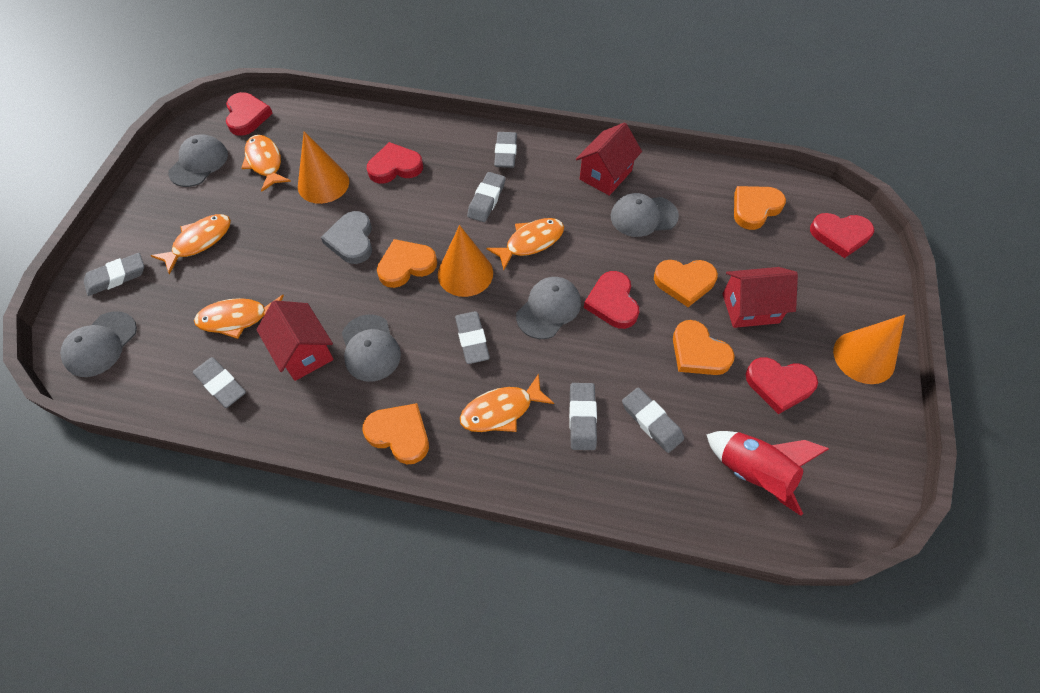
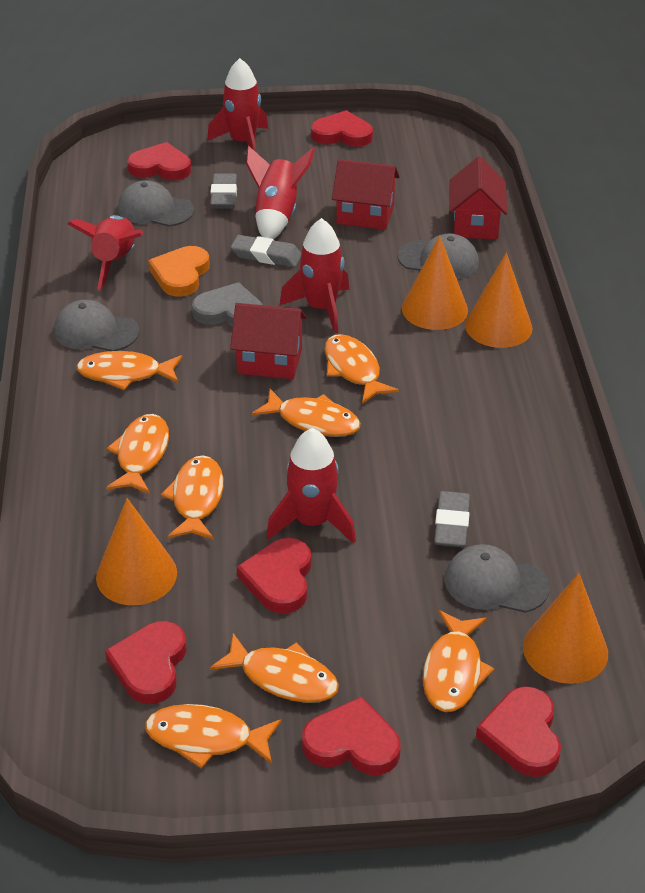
grey cap: [60,311,137,377] [168,134,228,187] [342,314,401,382] [516,277,581,339] [611,193,679,237] = 5 -> [54,300,139,351] [118,180,194,227] [398,234,479,279] [445,544,550,613] = 4
grey eraser: [84,253,144,296] [193,357,246,408] [455,311,490,364] [467,172,505,222] [494,132,517,168] [569,383,597,450] [622,388,684,453] = 7 -> [210,173,237,209] [231,235,301,267] [434,491,470,547] = 3
orange cone: [298,131,349,204] [438,225,493,297] [833,315,905,384] = 3 -> [96,498,177,605] [402,236,468,330] [465,253,532,348] [523,573,608,684] = 4
orange fish: [151,214,231,275] [194,295,284,339] [241,135,291,191] [460,374,554,432] [486,218,564,270] = 5 -> [76,351,182,390] [106,414,169,494] [145,704,281,768] [161,455,224,540] [210,633,339,703] [252,389,361,437] [324,334,399,404] [422,610,495,712] = 8
orange heart: [362,403,429,464] [377,239,437,288] [654,260,718,307] [673,320,735,375] [734,186,786,230] = 5 -> [148,246,210,297] = 1
red heart: [226,92,273,136] [367,142,423,184] [584,271,639,329] [745,357,818,414] [810,213,874,258] = 5 -> [105,621,186,704] [127,142,191,180] [237,538,311,614] [302,697,401,775] [311,110,373,147] [476,686,561,777] = 6
red rocket: [706,431,829,516] = 1 -> [68,215,143,291] [207,58,268,152] [246,146,315,239] [266,428,356,543] [280,218,349,333] = 5

